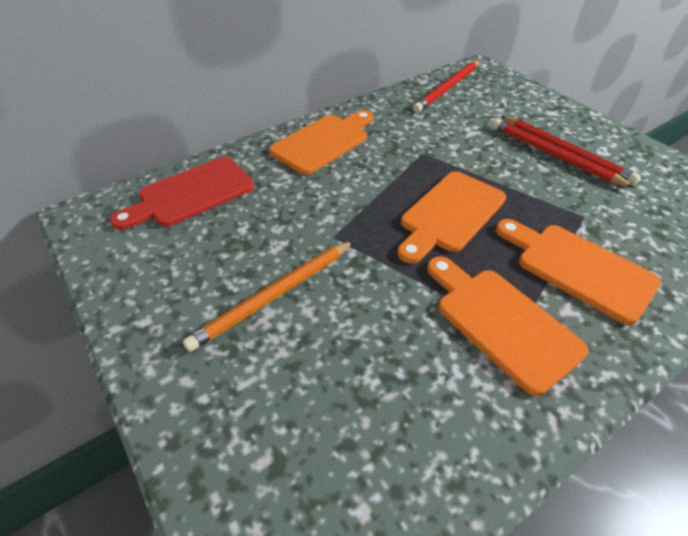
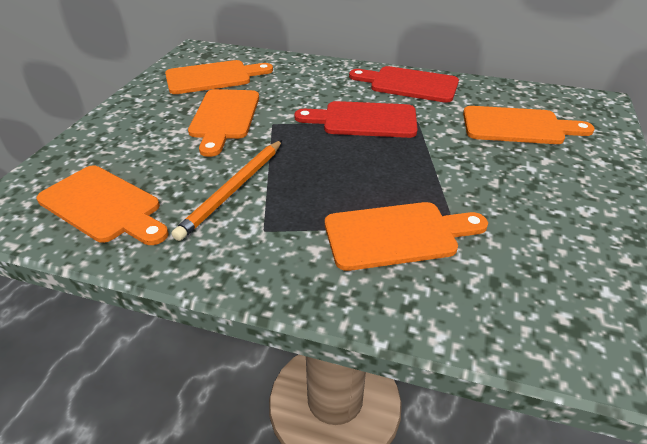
orange cutting board: [269,110,373,175] [397,171,506,264] [427,256,588,396] [496,219,661,325] = 4 -> [37,166,169,245] [165,60,273,94] [188,89,259,157] [325,202,488,271] [463,106,595,144] = 5
red cutting board: [110,157,254,230] = 1 -> [294,101,418,138] [349,66,459,103] = 2
red pencil: [413,60,480,112] [492,119,635,188] [501,116,641,185] = 3 -> none = 0

